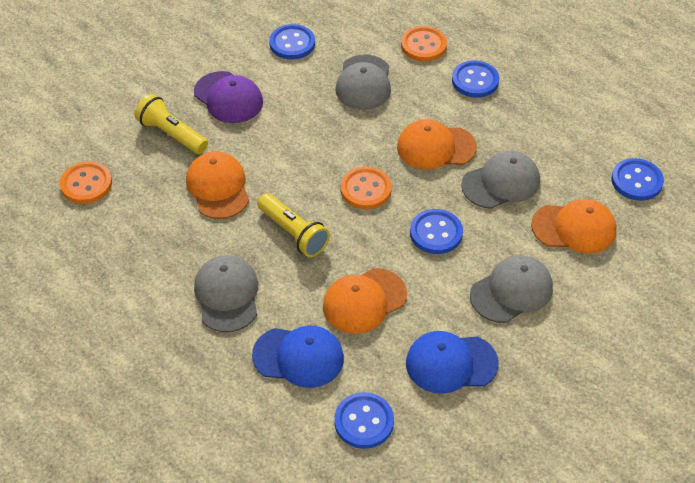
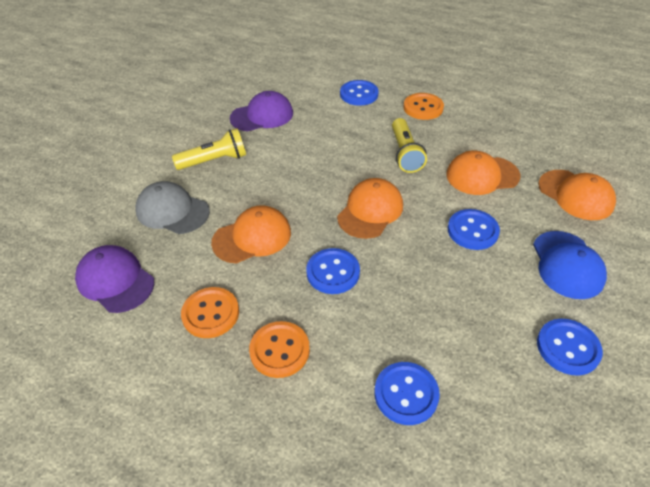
blue cap: [252,326,344,388] [406,331,498,394] = 2 -> [533,231,607,299] = 1
grey cap: [194,255,258,332] [336,55,391,110] [461,151,540,209] [470,255,553,323] = 4 -> [135,181,210,234] = 1
purple cap: [194,71,263,123] = 1 -> [75,245,154,313] [230,91,293,131] = 2

